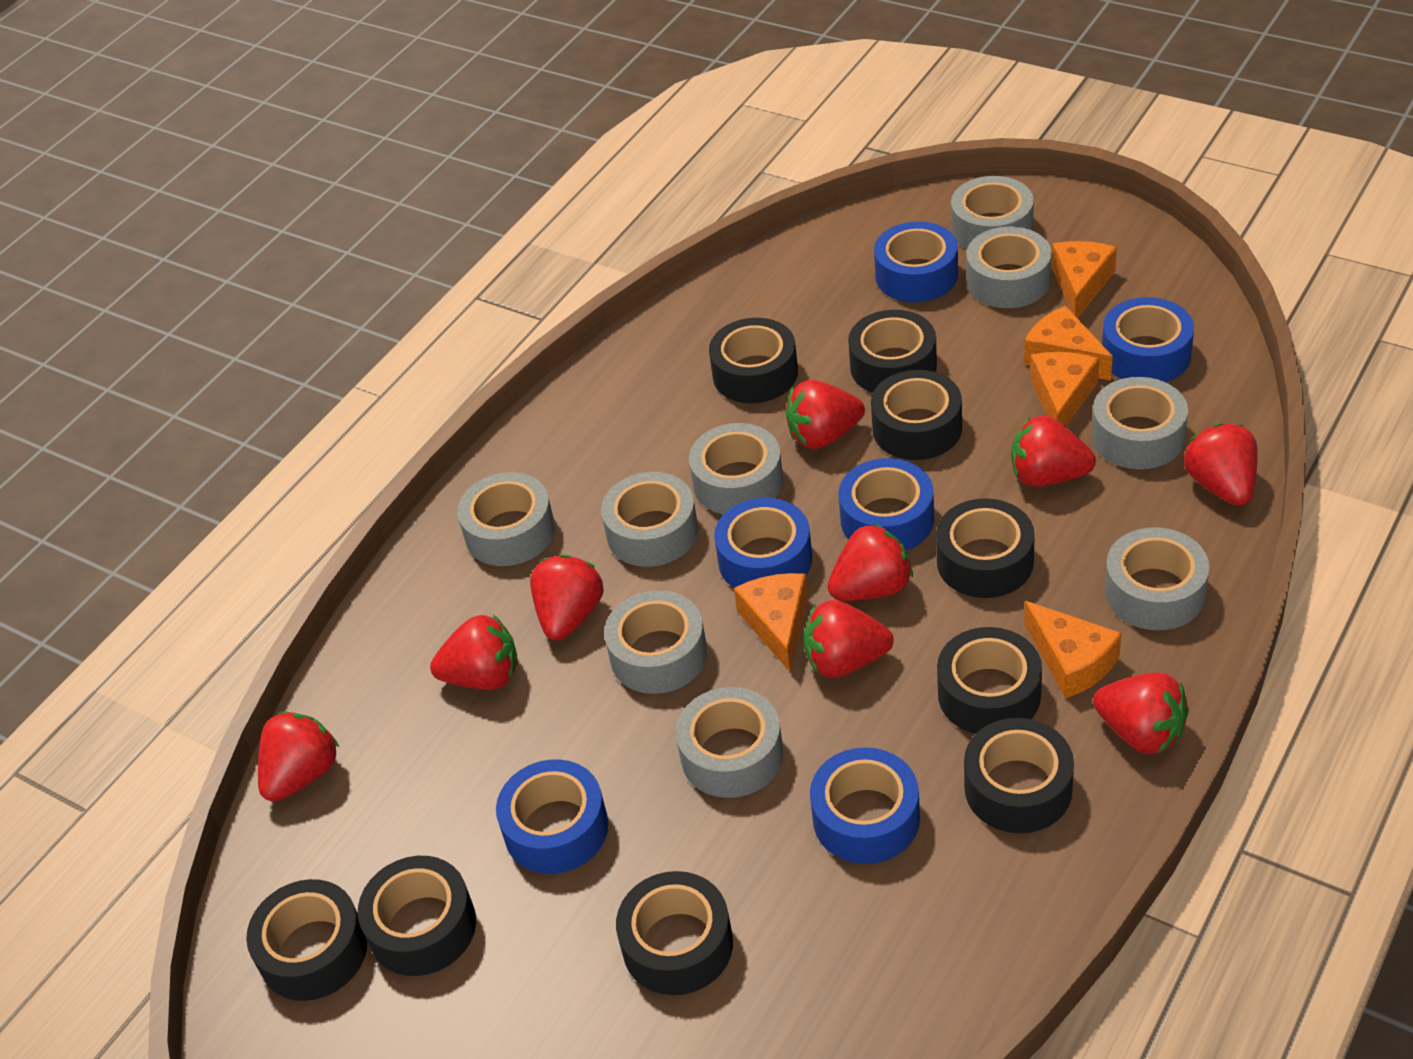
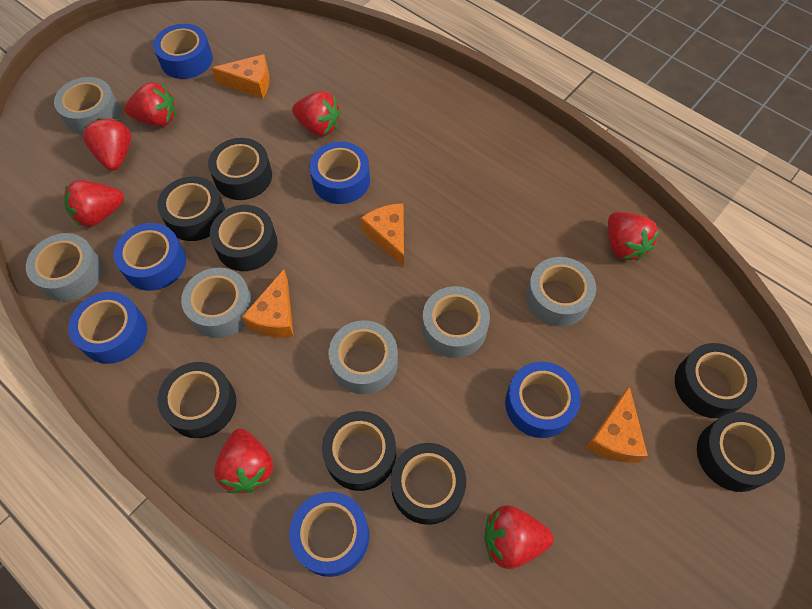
black tape: [246,879,367,1001] [358,856,476,976] [616,871,733,995] [709,318,798,403] [848,310,937,393] [871,370,962,460] [936,498,1035,598] [937,627,1042,734] [964,718,1074,833] = 9 -> [157,176,225,241] [157,362,236,438] [208,138,272,200] [210,205,278,271] [322,411,396,491] [391,443,466,525] [675,343,757,418] [697,412,785,492] = 8
grey tape: [457,472,555,566] [601,472,698,567] [604,590,707,694] [676,687,783,798] [689,423,783,514] [951,176,1034,249] [966,227,1052,308] [1092,377,1188,469] [1105,527,1209,630] = 9 -> [26,233,103,302] [54,77,120,135] [181,268,254,338] [328,320,398,394] [422,286,490,358] [526,257,596,327] = 6
orange cheese: [734,573,808,672] [1024,305,1113,381] [1024,601,1122,699] [1030,352,1099,427] [1052,241,1117,318] = 5 -> [212,54,270,99] [242,270,294,338] [360,203,404,267] [586,386,648,463] = 4
red strawberry: [258,711,340,802] [430,615,518,690] [530,555,604,640] [786,380,865,449] [804,600,894,678] [828,523,913,601] [1011,416,1096,486] [1093,673,1189,754] [1184,423,1258,506] = 9 -> [64,180,124,227] [83,118,132,171] [124,82,176,127] [214,429,273,493] [292,91,341,136] [485,506,554,569] [608,212,659,261] = 7

